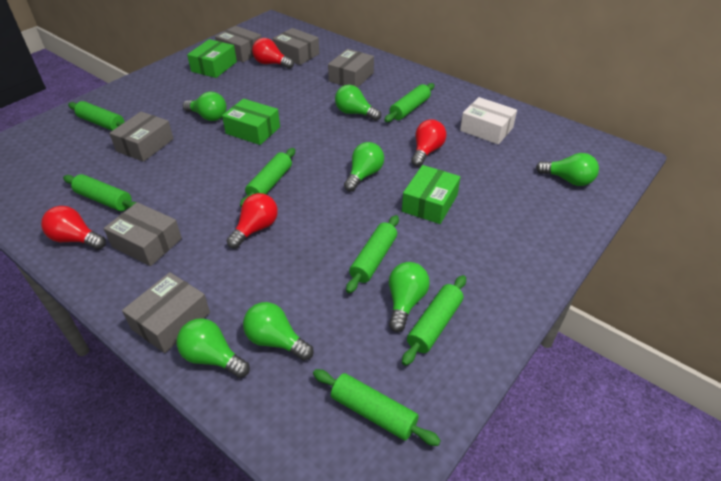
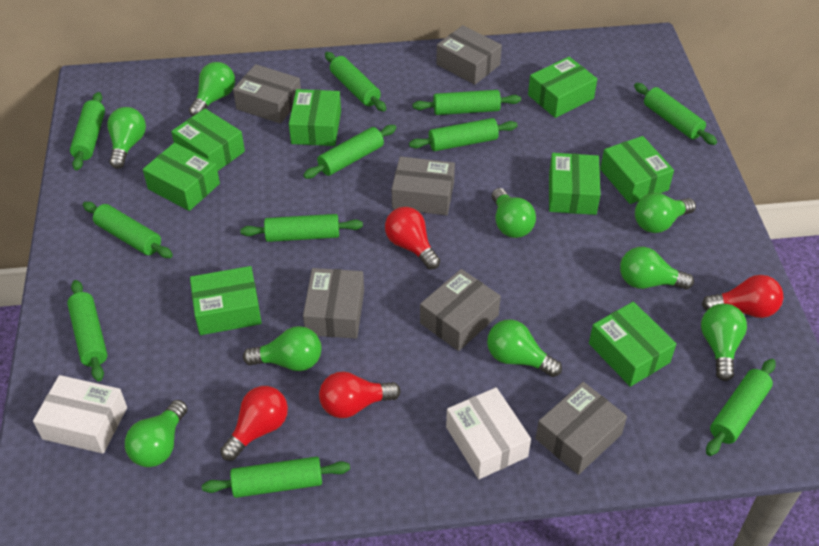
green box: [187,39,237,78] [222,99,280,145] [402,165,460,224] = 3 -> [143,143,220,211] [171,109,245,171] [190,266,262,335] [289,89,341,146] [528,57,597,118] [549,153,601,215] [589,302,676,387] [600,136,674,204] = 8
green light bulb: [177,318,250,378] [183,91,227,121] [243,302,314,361] [335,85,381,121] [344,142,384,192] [389,262,430,332] [536,153,599,186] = 7 -> [107,107,146,169] [125,400,188,467] [189,62,235,116] [243,326,321,371] [487,319,562,377] [492,188,536,238] [620,247,694,289] [635,193,696,233] [701,304,747,381] = 9
green rolling pin: [63,174,136,211] [68,101,124,131] [240,148,295,208] [313,369,441,446] [346,215,399,293] [384,83,435,122] [402,275,466,366] = 7 -> [67,280,107,381] [70,92,105,170] [83,202,173,258] [202,457,350,498] [240,214,363,242] [303,125,396,179] [325,52,386,112] [409,118,517,151] [412,90,521,115] [634,83,717,145] [706,359,776,456] = 11
white box: [460,97,517,145] = 1 -> [33,375,127,454] [446,387,531,479] = 2

